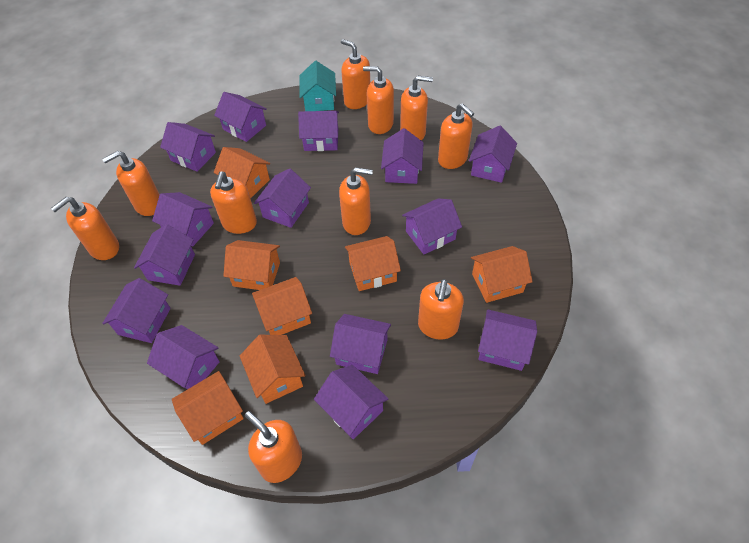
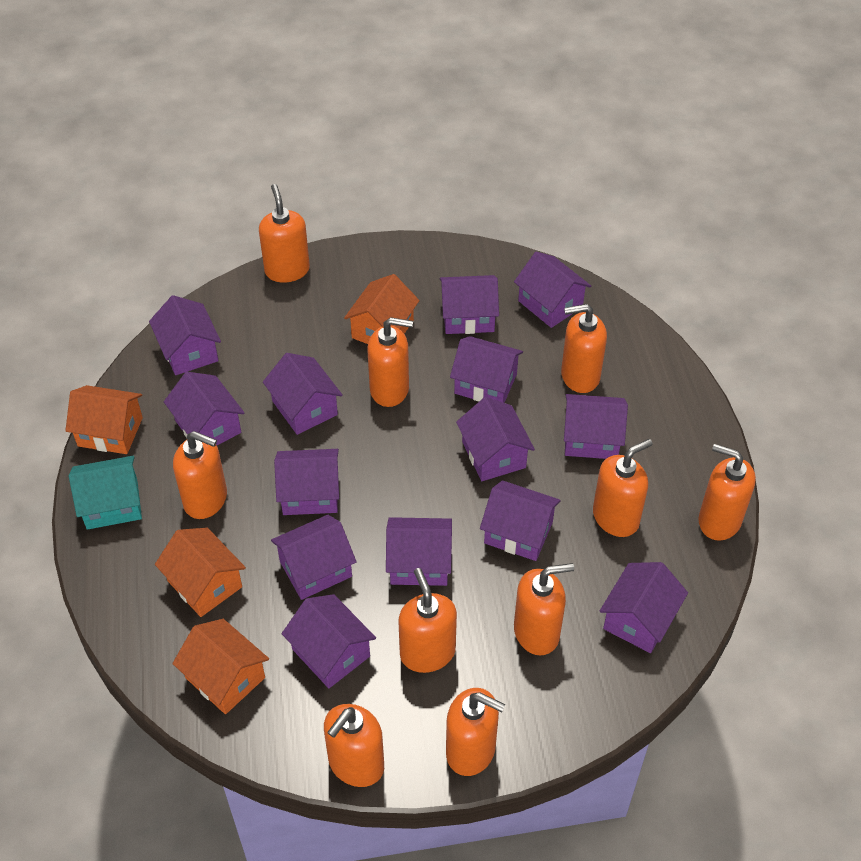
orange house: [172,371,244,445] [214,147,270,199] [224,240,280,290] [240,335,306,404] [252,277,312,335] [345,236,401,291] [471,246,533,303] = 7 -> [65,385,143,454] [155,528,246,617] [172,619,269,714] [344,274,420,344] = 4

